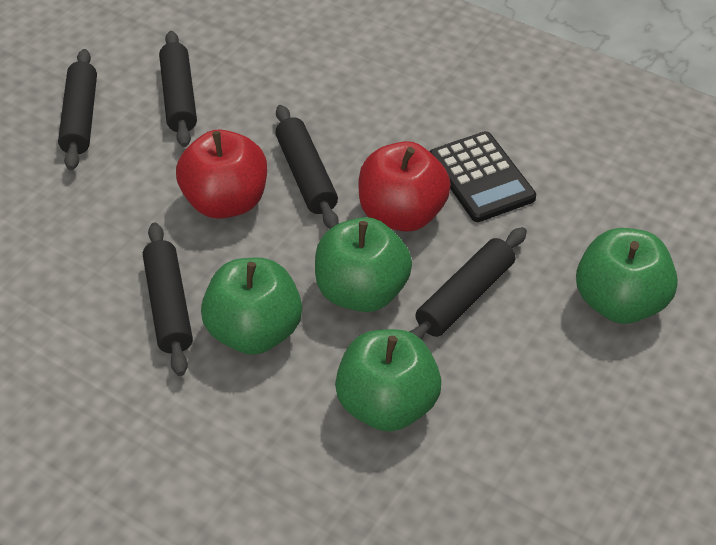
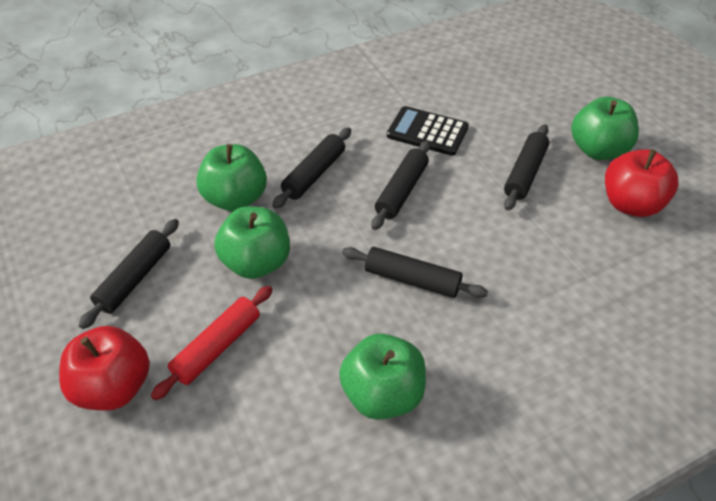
red rolling pin: none = 0 -> [151,286,272,400] = 1

